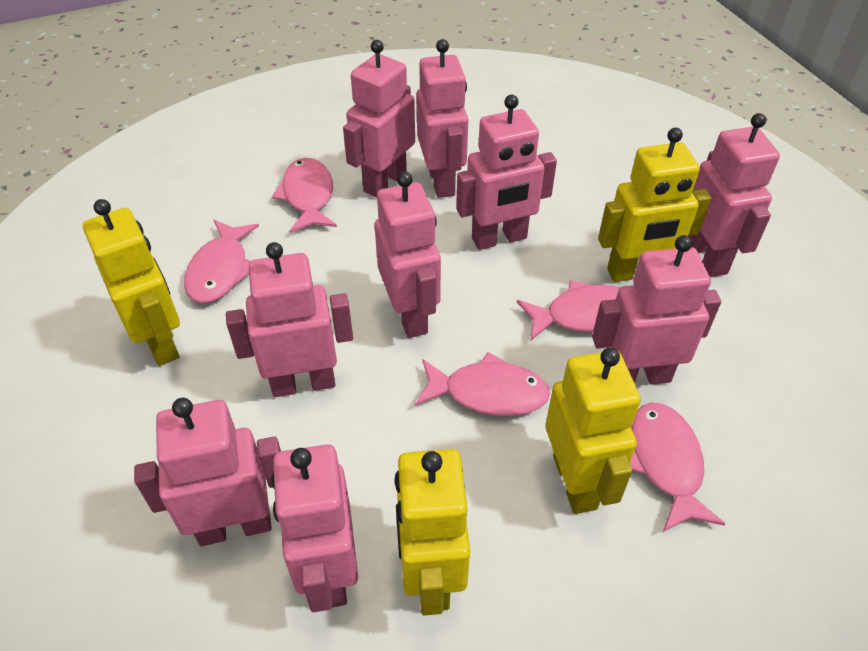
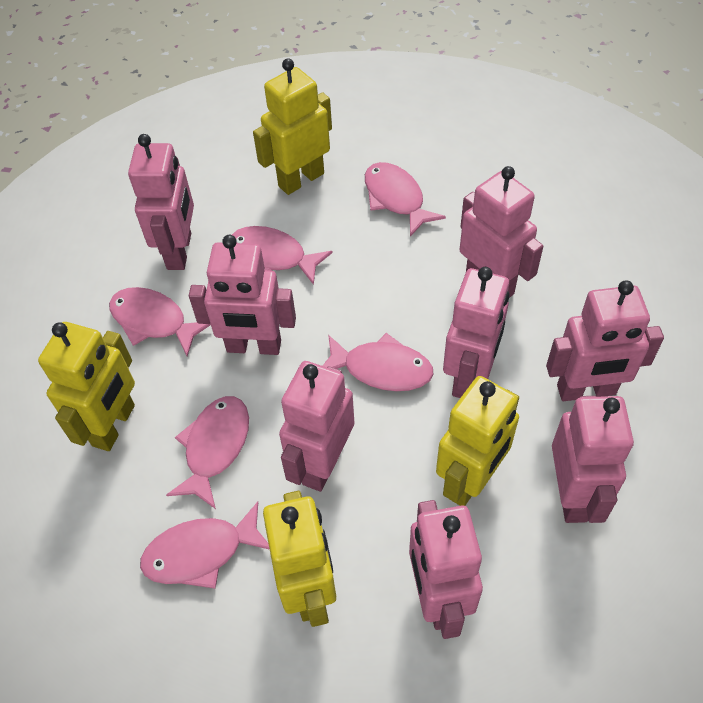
pink fish: [184,220,259,303] [272,158,337,233] [415,352,550,416] [517,280,621,340] [630,403,725,532] = 5 -> [109,287,211,356] [140,502,270,589] [166,396,249,509] [232,226,333,285] [322,333,434,391] [365,162,446,237] = 6
pink robot: [134,398,281,546] [226,242,353,397] [272,445,358,612] [343,40,415,198] [375,171,441,338] [416,39,468,198] [456,95,557,250] [592,235,721,385] [688,113,780,277] = 9 -> [128,134,194,270] [189,235,296,355] [279,361,354,492] [409,500,483,639] [443,267,510,398] [459,166,543,298] [546,280,664,401] [552,396,634,523] = 8

